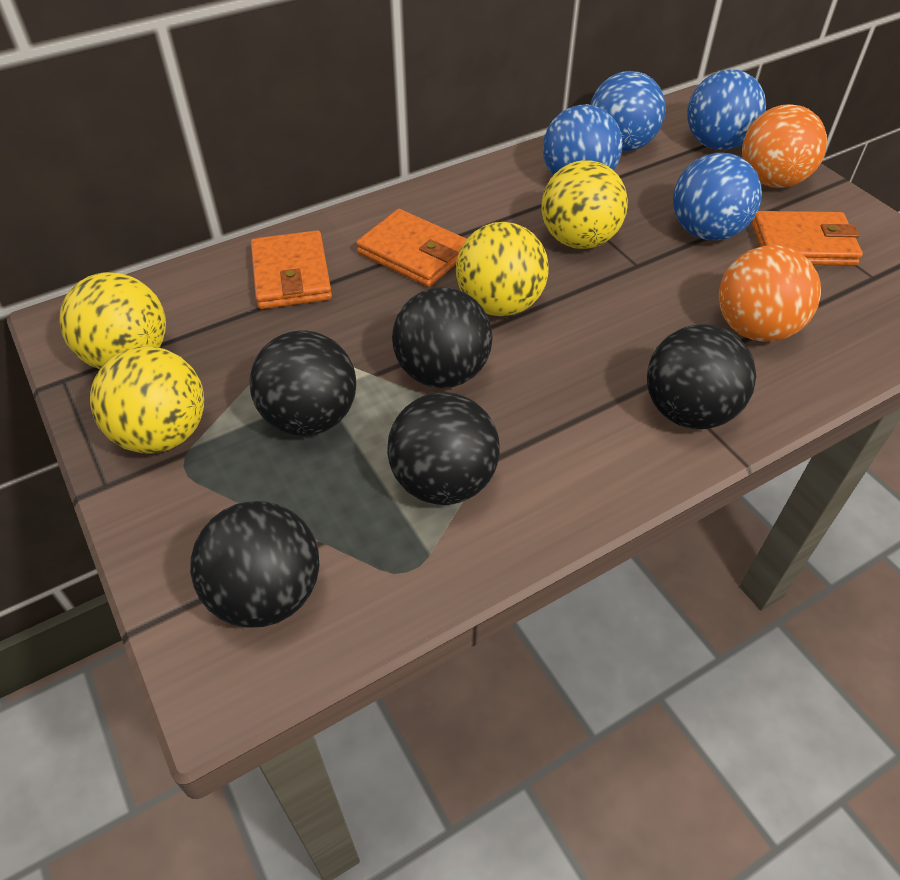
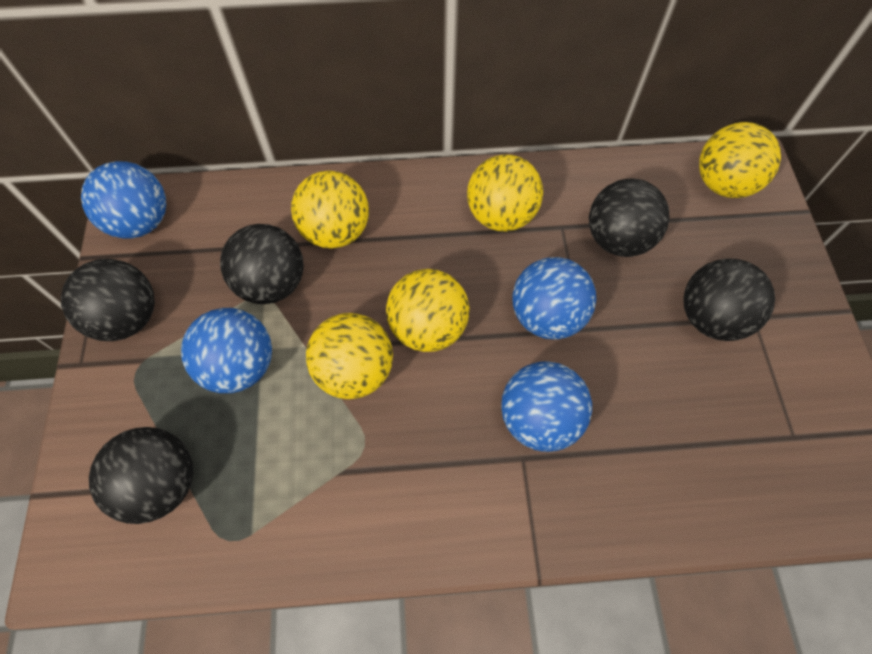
orange ball: [719,245,821,342] [742,104,827,188] = 2 -> none = 0
orange wallet: [251,230,332,309] [356,209,466,287] [751,211,863,266] = 3 -> none = 0
yellow ball: [60,272,166,369] [90,346,204,453] [456,222,549,316] [541,160,628,249] = 4 -> [291,171,369,249] [306,313,393,399] [386,269,469,352] [467,155,543,232] [699,122,781,198] = 5

